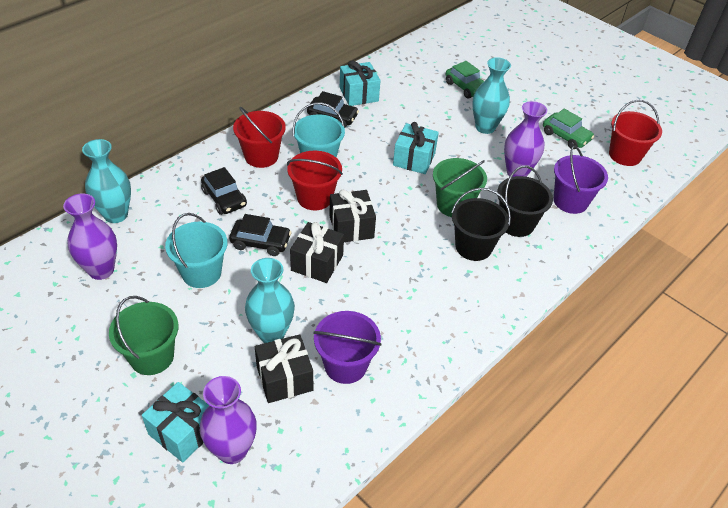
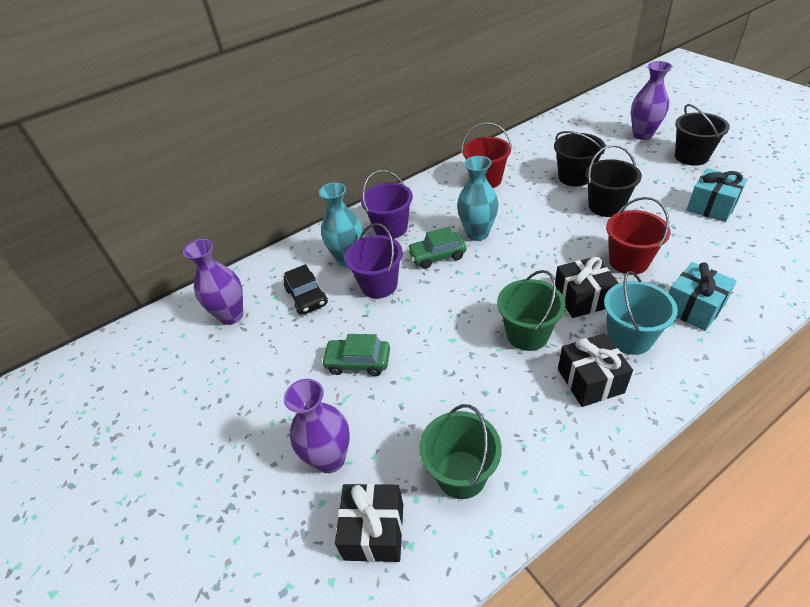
black bucket: [451,188,511,261] [497,166,553,237] = 2 -> [554,131,606,187] [585,145,642,217] [675,104,730,166] = 3
black car: [201,167,247,215] [229,214,291,256] [307,91,359,128] = 3 -> [284,264,328,315] = 1
red bucket: [233,107,286,168] [287,151,343,210] [609,100,662,166] = 3 -> [461,122,512,188] [606,197,671,275] = 2
turquoise bucket: [165,213,227,288] [293,103,345,158] = 2 -> [604,271,678,355] = 1
turquoise gift: [142,382,209,462] [340,60,381,106] [393,122,439,174] = 3 -> [669,262,737,331] [686,168,747,222] = 2
turquoise vase: [82,139,131,223] [245,258,295,343] [472,57,511,134] = 3 -> [319,182,363,267] [457,156,499,241] = 2

